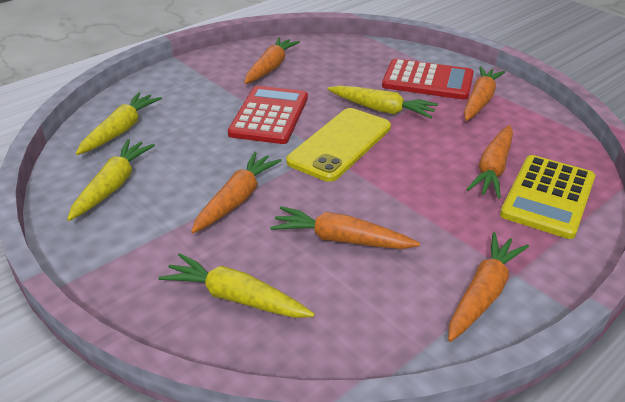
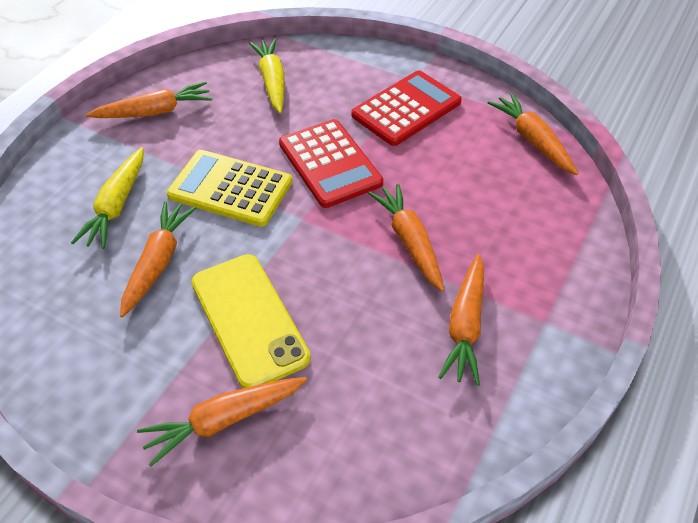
yellow carrot: [67,139,155,221] [76,92,162,155] [159,253,315,318] [327,86,438,118] = 4 -> [71,147,143,249] [249,38,285,114] = 2

